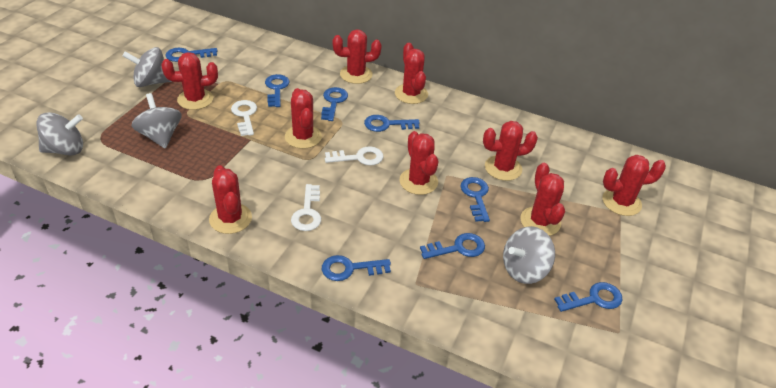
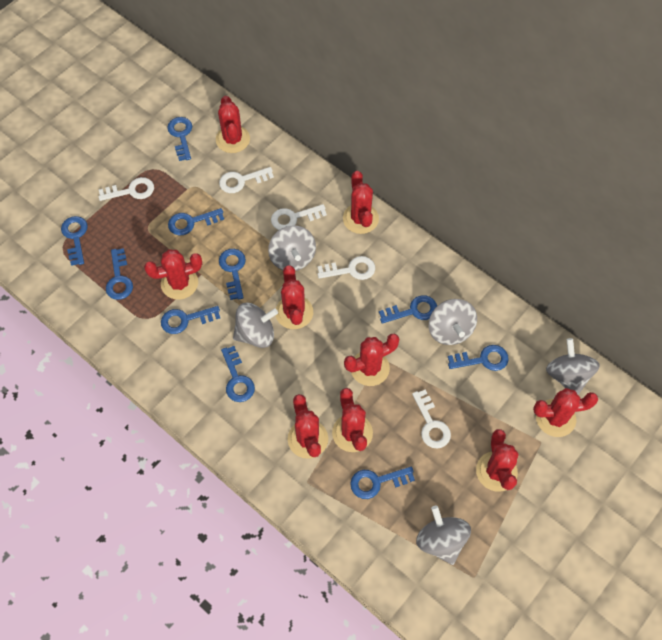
blue key: [166,48,218,62] [265,74,289,107] [321,87,348,121] [322,255,391,281] [364,115,420,132] [420,233,485,259] [460,177,490,222] [554,282,623,312] = 8 -> [61,216,88,266] [106,248,133,300] [161,306,220,334] [167,117,192,161] [168,208,224,235] [219,249,246,300] [221,346,255,402] [350,467,415,499] [379,295,437,324] [448,345,509,371] = 10
grey spinning top: [36,112,83,155] [122,47,172,87] [131,93,182,149] [503,226,555,284] = 4 -> [233,303,278,348] [268,225,316,271] [416,506,471,565] [429,299,477,345] [546,338,600,395] = 5
white key: [231,100,257,136] [291,184,321,231] [325,146,383,165] = 3 -> [99,177,154,201] [219,167,274,193] [271,204,327,230] [318,256,375,280] [412,390,451,449] = 5

